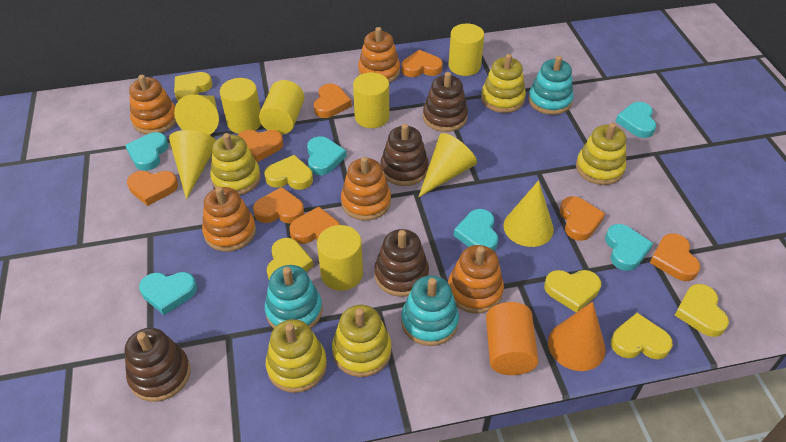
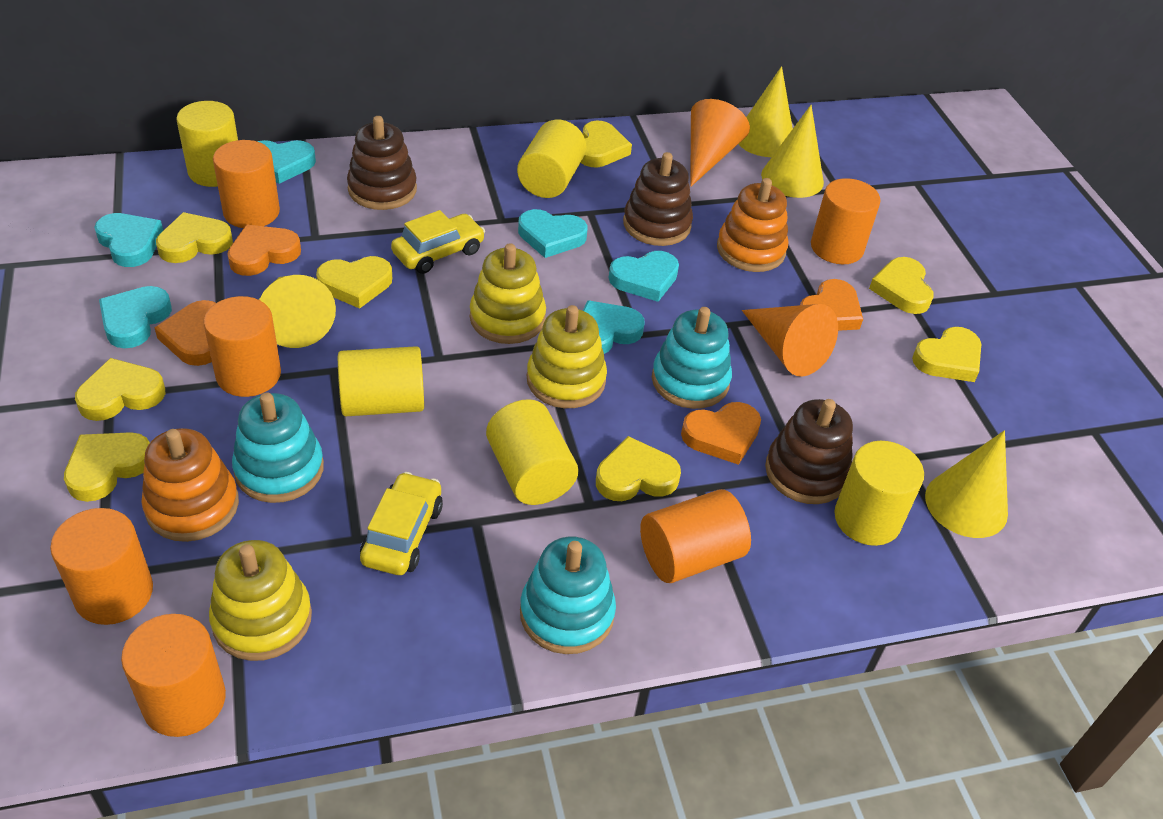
brown stacking toy: [125,328,191,402] [374,229,429,297] [380,124,429,186] [423,72,468,132] = 4 -> [347,116,417,210] [623,152,693,246] [765,399,853,504] = 3
orange cone: [548,301,606,371] = 1 -> [690,99,750,187] [742,304,838,377] = 2
orange cylinder: [486,302,539,375] = 1 -> [50,508,153,625] [121,614,226,737] [203,296,281,397] [213,140,280,228] [640,489,751,583] [811,178,880,264] = 6
orange heart: [127,171,178,206] [237,130,283,162] [253,187,304,224] [289,207,340,244] [314,84,352,118] [401,50,443,77] [560,196,605,241] [650,233,701,281] = 8 -> [154,300,216,366] [227,225,301,276] [681,402,761,465] [800,279,863,331] = 4
orange stacking toy: [129,75,176,134] [202,187,256,252] [341,157,391,221] [358,27,400,83] [448,245,504,313] = 5 -> [141,428,239,542] [717,178,788,272] = 2
yellow car: none = 0 -> [360,472,443,575] [391,210,485,274] = 2
yellow heart: [174,72,212,101] [264,155,313,190] [267,238,313,280] [544,270,601,312] [611,313,673,360] [675,284,729,337] = 6 -> [64,432,150,502] [75,358,165,421] [156,212,233,263] [316,256,392,309] [581,121,632,167] [596,436,681,501] [869,257,934,314] [912,327,981,382] = 8
yellow stacking toy: [210,133,261,195] [266,319,327,393] [332,305,391,377] [481,54,526,113] [576,123,626,185] = 5 -> [209,540,312,661] [470,243,546,344] [527,305,607,408] = 3

